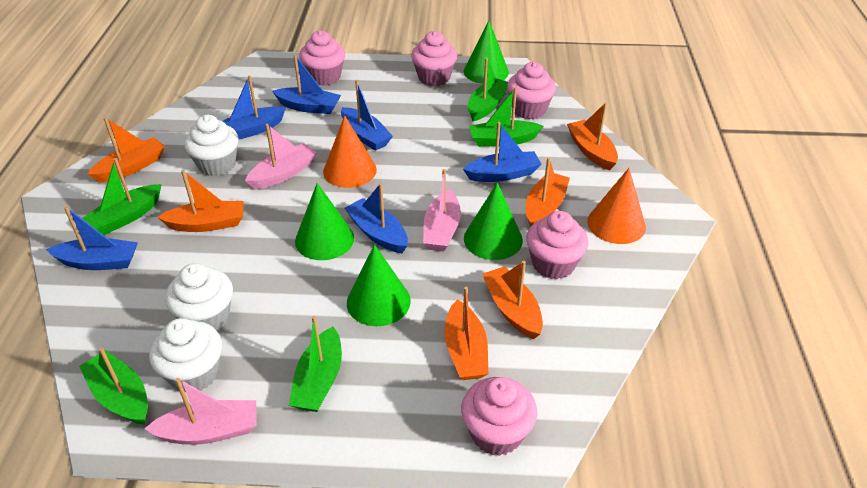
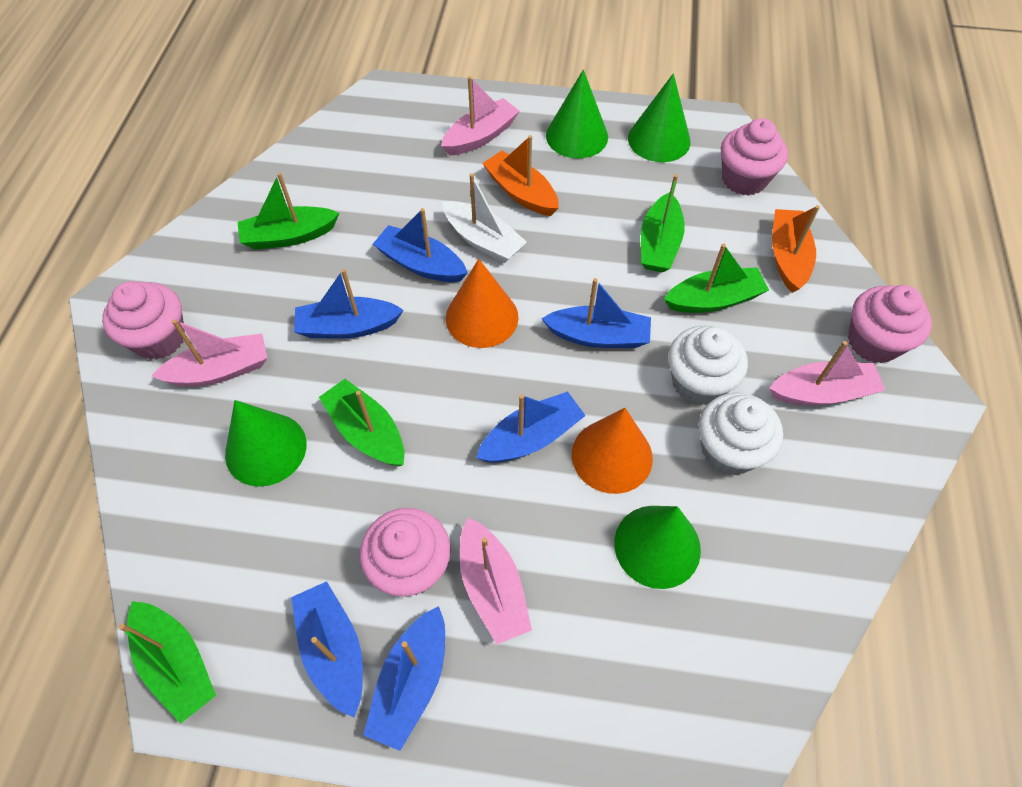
orange boat: [88,117,165,183] [157,170,244,232] [444,287,488,380] [482,261,543,339] [526,158,570,226] [567,102,618,170] = 6 -> [482,135,559,216] [772,205,820,293] = 2
pink boat: [144,378,256,445] [245,124,317,189] [423,169,461,252] = 3 -> [152,319,267,387] [441,76,520,156] [460,517,532,645] [769,341,885,406] = 4
pink cupcake: [299,30,345,86] [411,31,457,86] [461,377,537,456] [507,62,556,119] [526,211,588,279] = 5 -> [102,281,185,360] [360,508,451,597] [721,118,788,196] [848,285,932,363] = 4
white boat: none = 0 -> [442,173,527,263] = 1
white cupcake: [149,318,222,392] [165,263,233,331] [184,115,239,176] = 3 -> [668,326,748,405] [699,393,783,475] = 2

